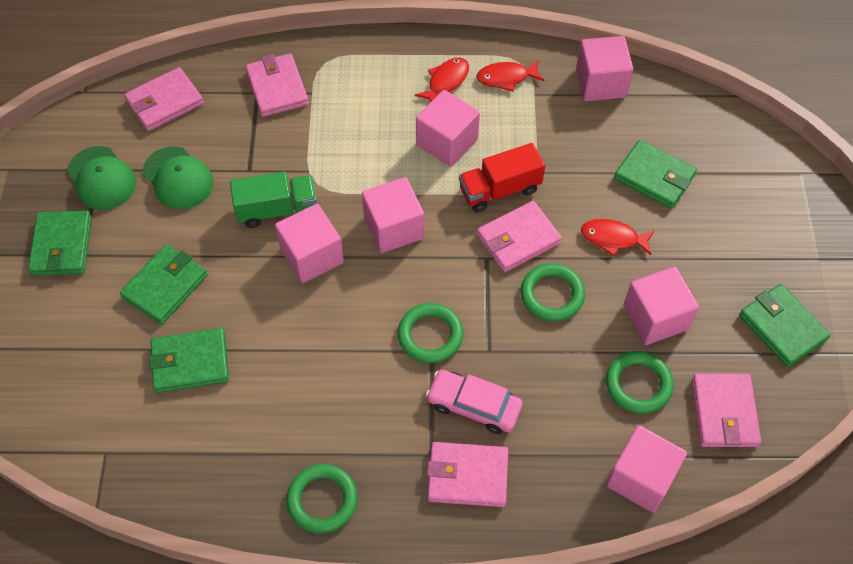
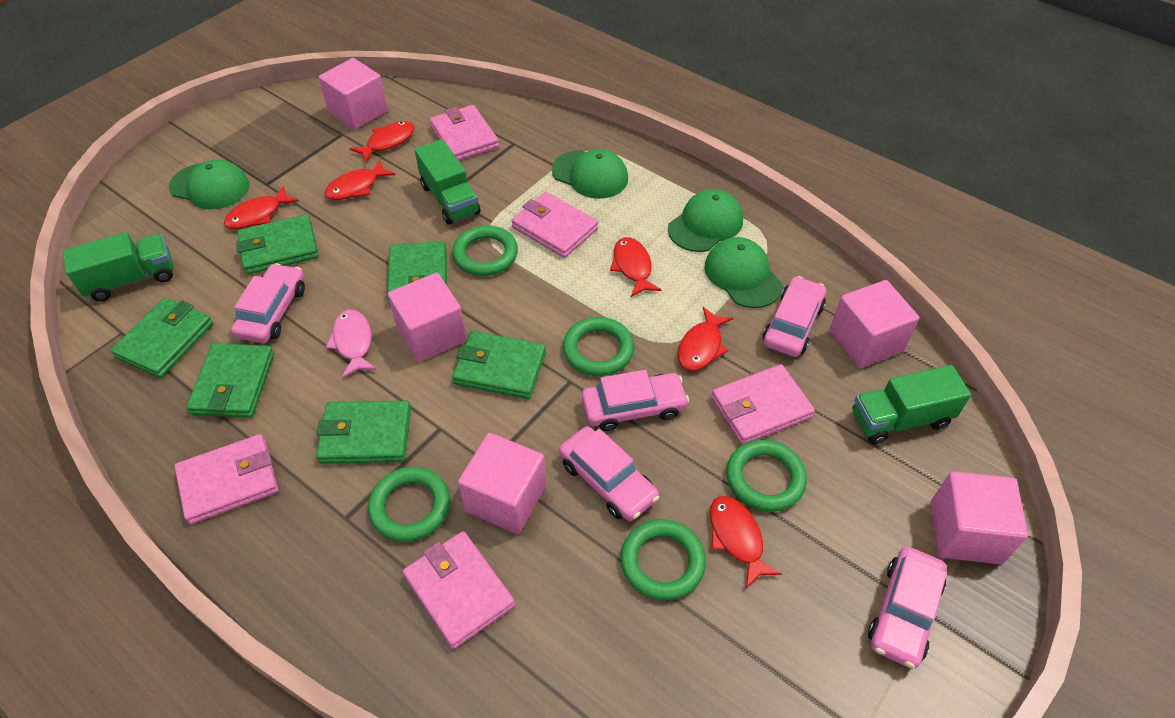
green cap: [67,146,136,210] [143,146,214,209] = 2 -> [169,159,249,209] [552,149,628,199] [668,189,743,252] [704,237,783,308] = 4
green ring: [286,464,358,533] [398,303,463,363] [521,263,585,321] [606,351,674,414] = 4 -> [368,467,450,542] [452,225,518,276] [563,317,634,376] [621,519,706,600] [726,440,807,512] = 5
green truck: [230,172,317,228] = 1 -> [63,232,173,302] [415,139,481,225] [852,365,971,445] = 3
green wallet: [28,210,92,276] [120,244,207,324] [149,328,229,393] [614,140,697,209] [739,284,831,367] = 5 -> [111,298,213,378] [186,343,274,418] [236,214,319,275] [316,401,411,464] [387,241,447,306] [452,331,546,399] = 6
pink car: [426,370,523,434] = 1 -> [231,263,305,343] [559,426,659,521] [582,370,689,431] [763,276,826,357] [868,546,947,669] = 5
pink cube: [275,204,344,283] [362,177,424,253] [416,90,480,167] [576,36,634,101] [606,425,687,513] [623,267,699,345] = 6 -> [319,58,388,130] [388,273,467,362] [458,433,546,534] [829,280,919,368] [931,471,1028,564] = 5
pink fish: none = 0 -> [326,310,377,378] = 1
red fish: [415,58,469,102] [476,60,544,92] [581,219,655,256] = 3 -> [224,186,299,229] [324,160,396,200] [350,121,414,163] [610,237,662,297] [678,307,733,371] [710,496,782,588] = 6
red truck: [459,143,545,212] = 1 -> none = 0

